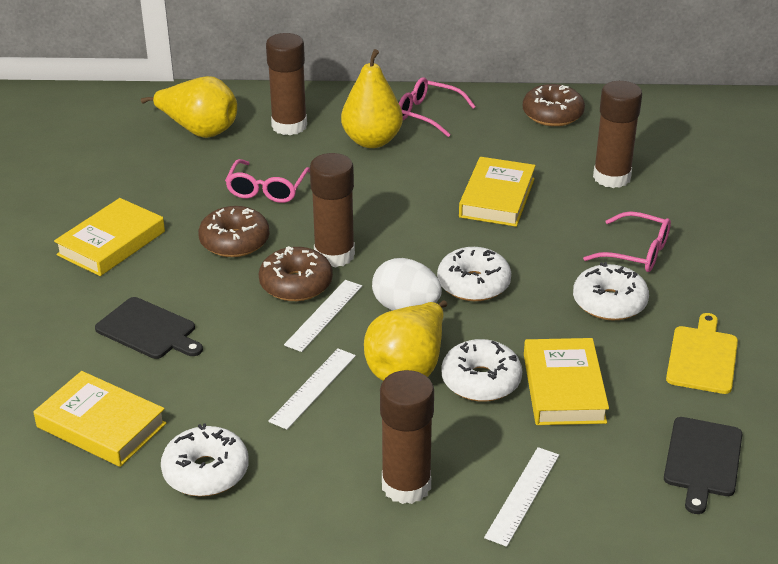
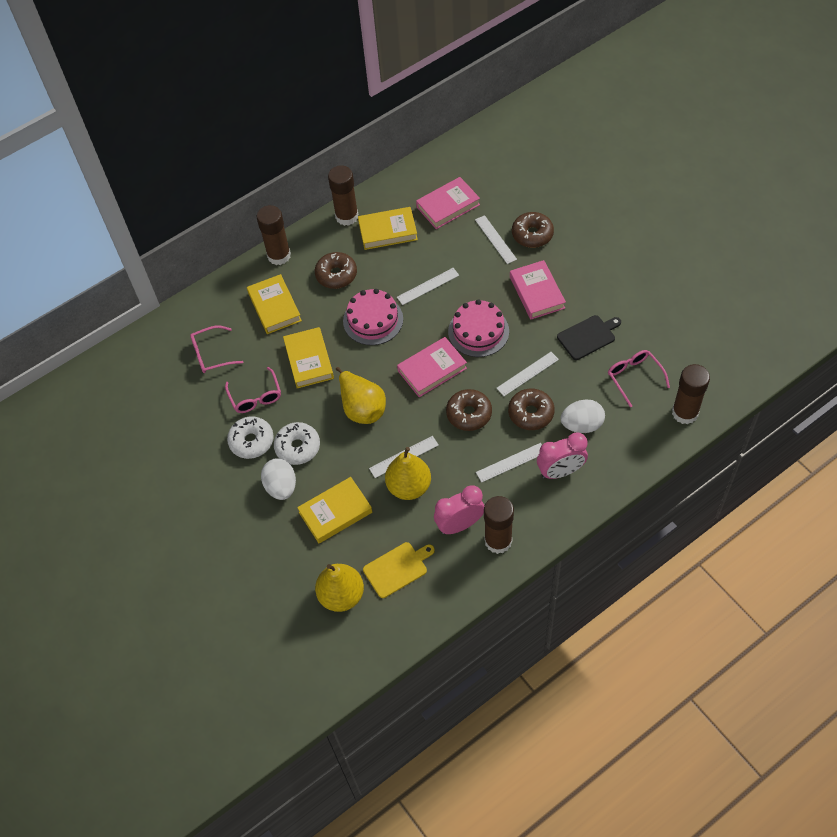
black cutting board: [95,297,203,359] [664,417,742,514] = 2 -> [557,315,621,360] = 1
brown donut: [198,206,270,257] [259,246,333,301] [523,84,585,126] = 3 -> [315,252,357,289] [446,389,492,431] [508,388,555,430] [512,212,554,248] = 4
pink book: none = 0 -> [397,337,467,397] [416,177,480,229] [510,260,566,319] = 3
pink cake: none = 0 -> [343,289,403,345] [448,299,509,357] = 2
pink clock: none = 0 -> [434,485,484,534] [537,432,588,479] = 2
white donut: [161,424,249,496] [437,247,511,301] [442,339,522,402] [573,262,649,320] = 4 -> [227,416,274,459] [274,422,320,465] = 2
white egg: [372,258,442,310] = 1 -> [261,458,296,500] [561,400,605,433] = 2
white ruler: [268,348,356,430] [284,280,362,352] [484,447,559,547] = 3 -> [369,436,438,478] [397,268,459,305] [475,215,517,264] [476,443,542,482] [496,352,559,396] = 5

